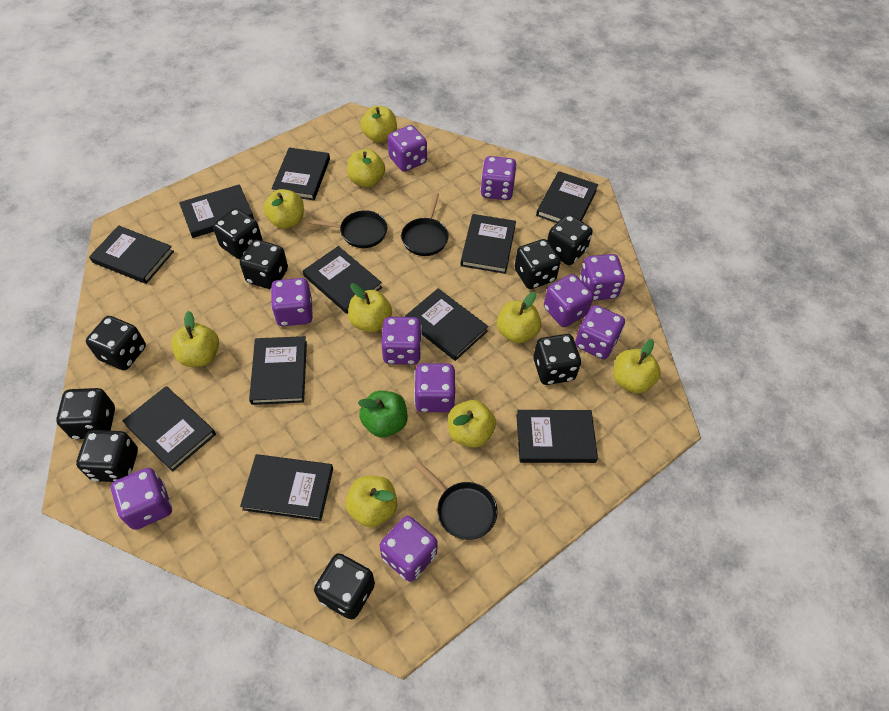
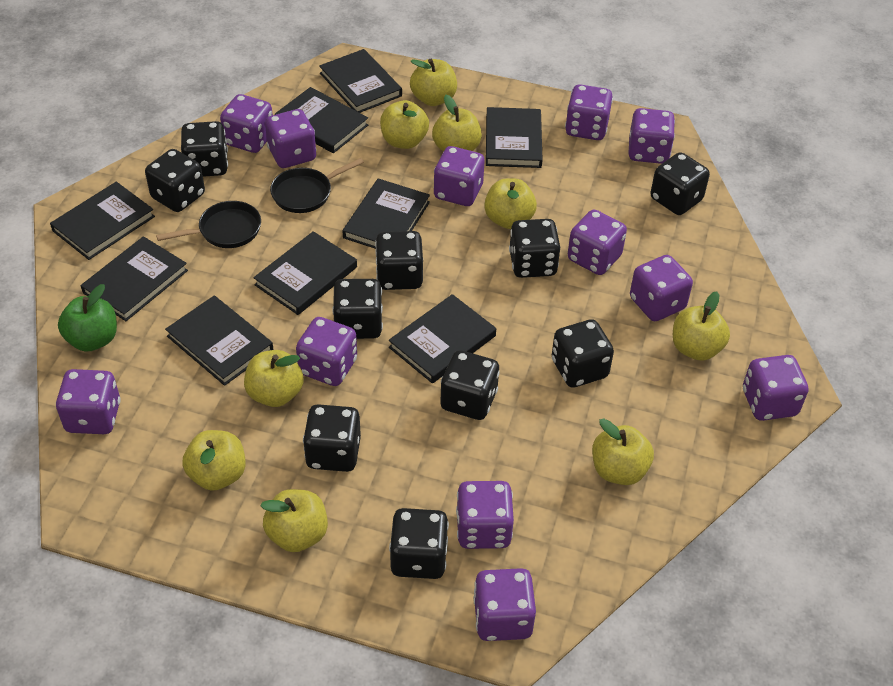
black book: [89,225,174,284] [122,386,216,472] [179,184,254,238] [240,454,333,521] [249,336,307,405] [272,148,330,200] [303,246,382,314] [405,288,488,361] [461,214,516,274] [516,410,598,463] [536,171,598,223] = 11 -> [50,182,155,260] [81,236,188,321] [165,296,273,386] [253,231,357,315] [275,87,368,153] [319,49,402,113] [343,178,430,249] [389,294,496,383] [486,107,543,168] = 9
black dice: [56,388,115,439] [76,430,138,482] [86,316,146,370] [213,208,262,259] [240,240,288,290] [314,553,375,619] [515,239,561,289] [533,334,581,385] [547,214,593,265] = 9 -> [145,149,205,212] [181,121,228,177] [303,404,361,472] [332,279,383,339] [375,231,423,290] [389,508,449,579] [440,350,500,420] [509,219,560,278] [552,319,614,388] [651,152,710,215] = 10
black pan: [308,210,387,248] [401,193,449,256] [414,461,498,540] = 3 -> [156,201,261,248] [270,158,364,213] = 2
purple dice: [111,468,172,530] [271,278,313,326] [380,516,438,582] [381,317,422,365] [388,125,427,172] [414,363,455,412] [480,156,517,200] [544,274,594,327] [575,305,625,359] [580,254,625,301] = 10 -> [56,369,121,434] [220,94,273,153] [265,109,316,168] [296,317,357,386] [434,146,485,206] [456,481,514,549] [473,568,536,641] [565,84,613,140] [568,209,627,275] [629,108,675,164] [630,255,693,321] [743,355,808,421] = 12

